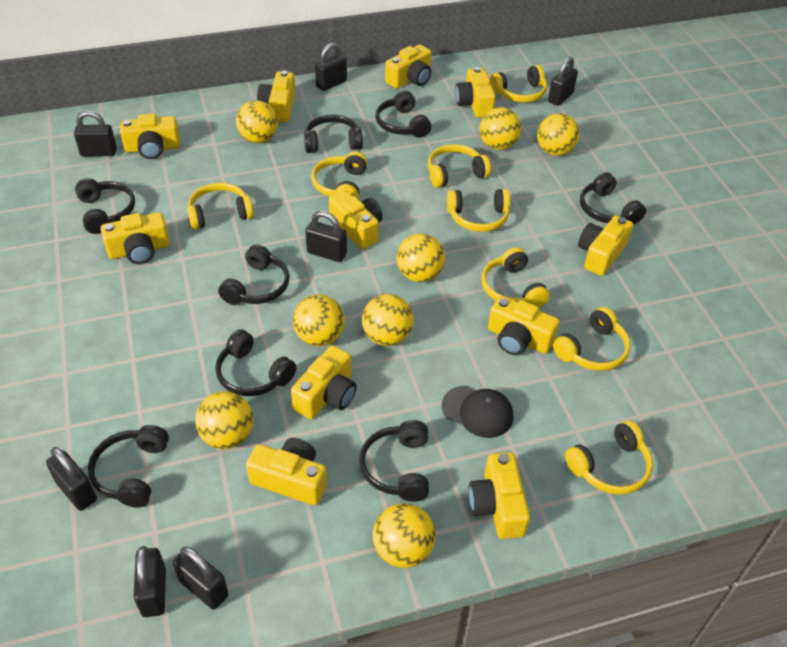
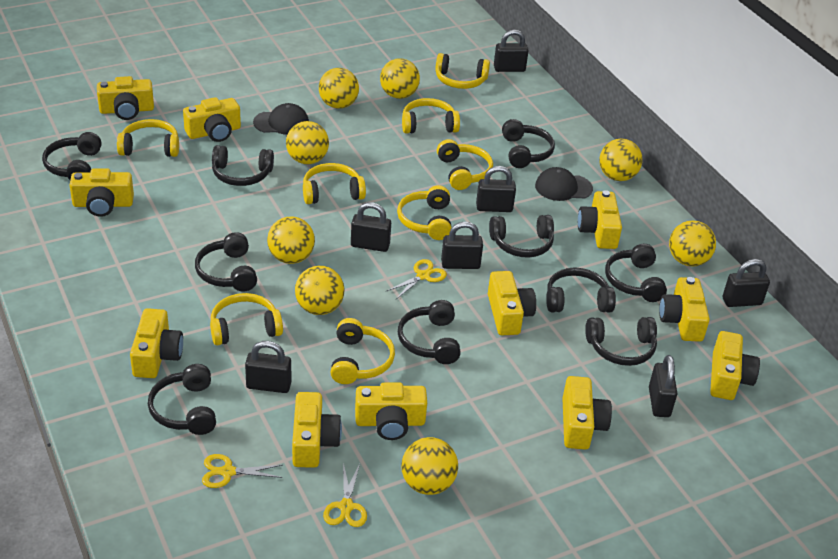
black cap: [442,386,513,438] = 1 -> [253,103,309,135] [535,167,593,201] = 2
black headphones: [75,178,135,234] [88,425,169,508] [215,329,297,396] [218,244,290,305] [304,115,363,153] [359,420,429,502] [375,90,431,138] [580,172,646,225] = 8 -> [42,132,102,180] [148,364,216,435] [195,232,257,292] [212,145,274,186] [398,300,461,364] [489,215,554,258] [502,119,555,168] [546,267,616,312] [585,317,657,366] [605,244,667,302] = 10
yellow scissors: none = 0 -> [202,454,283,488] [323,463,367,527] [387,259,447,299] = 3

